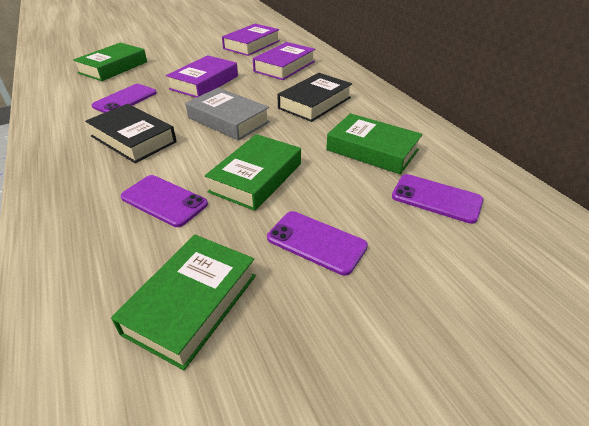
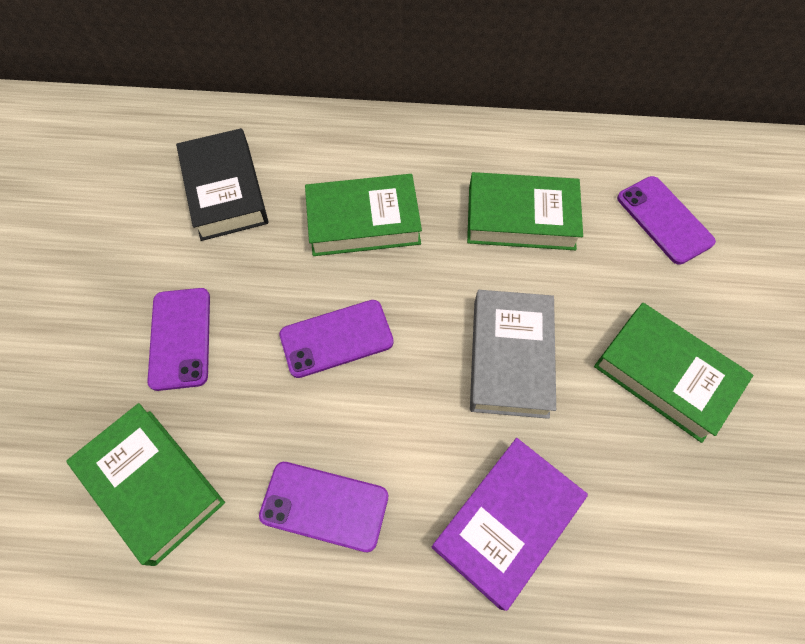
black book: [85,104,176,163] [277,73,352,122] = 2 -> [176,128,268,241] = 1
purple book: [166,55,238,98] [222,24,280,56] [253,42,315,80] = 3 -> [431,438,588,611] = 1

